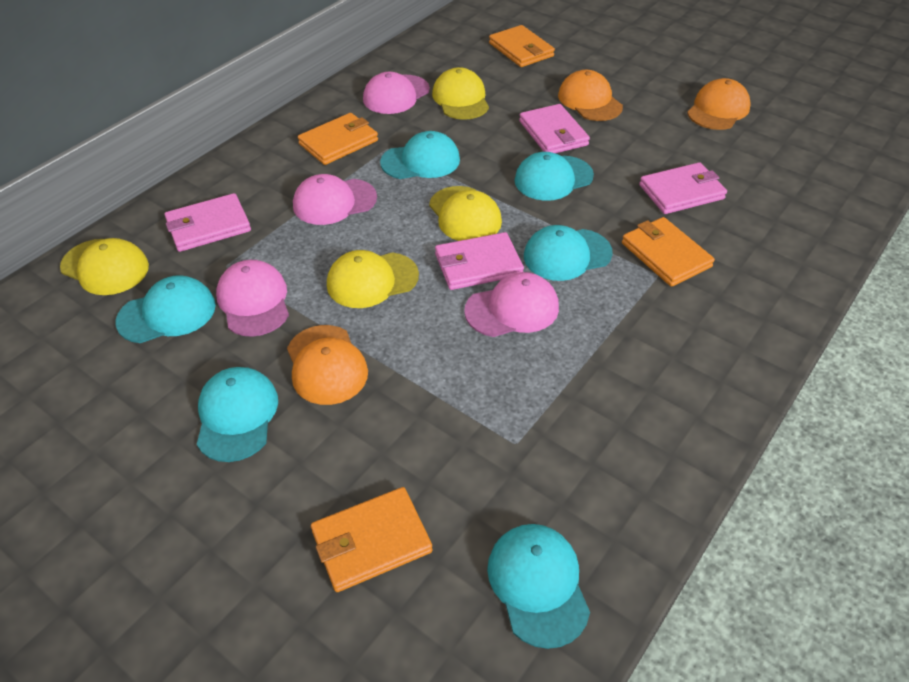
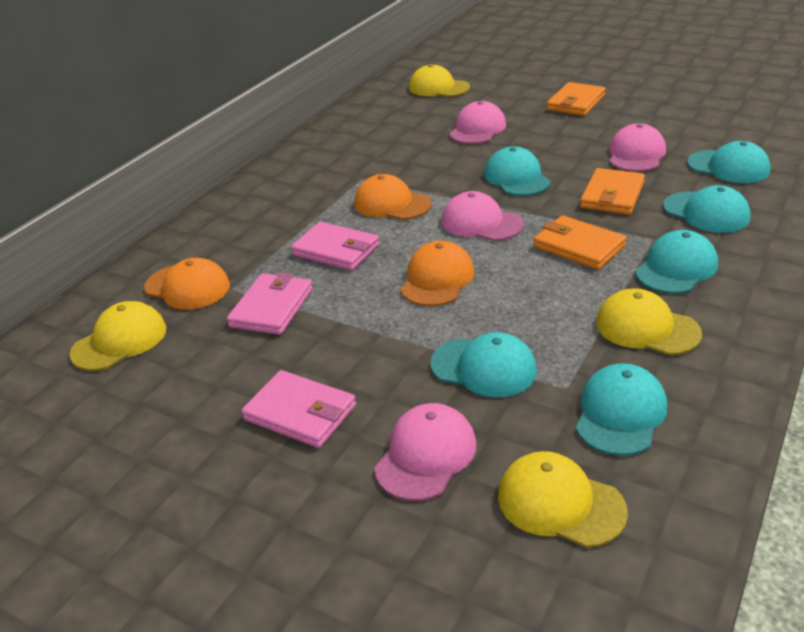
orange wallet: [298,113,378,165] [311,487,432,592] [489,25,555,67] [622,217,715,287] = 4 -> [533,215,627,270] [547,82,606,116] [580,168,645,215] = 3
pink wallet: [165,193,251,252] [435,232,524,290] [519,104,590,153] [639,162,727,214] = 4 -> [227,272,313,335] [241,370,356,448] [291,222,379,271] = 3

